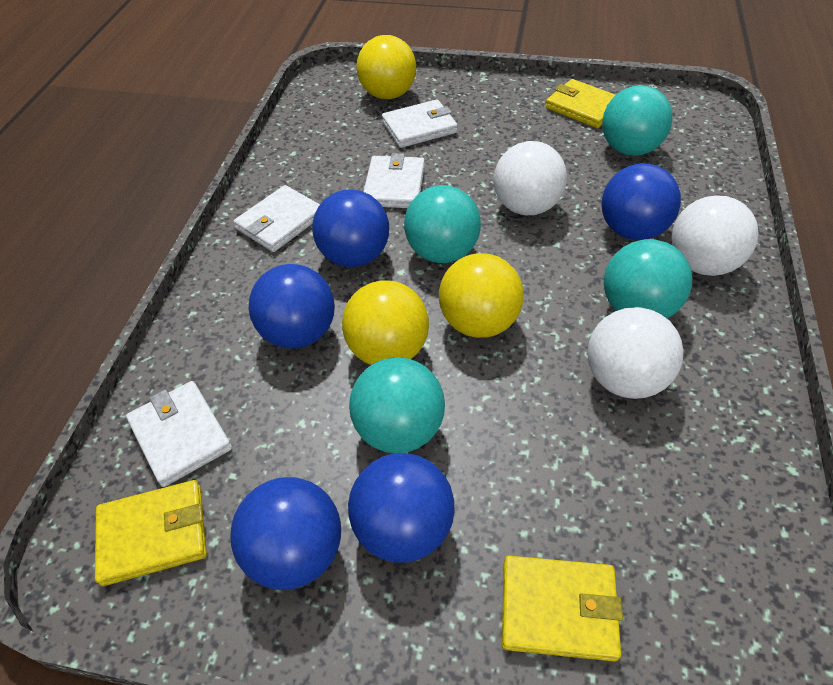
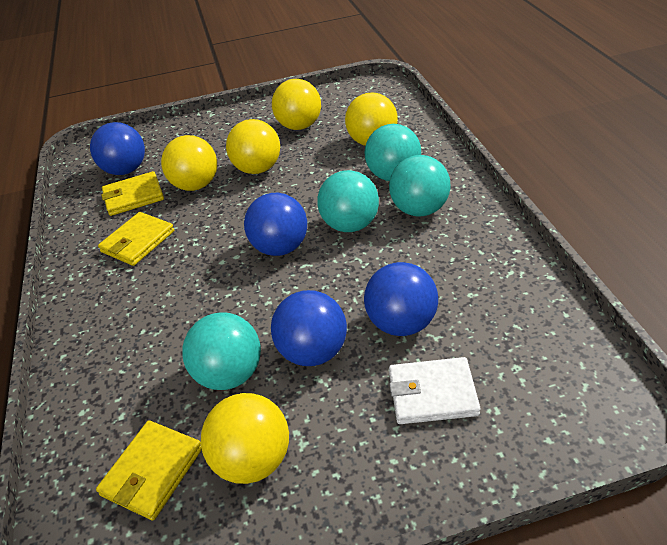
blue ball: [230,477,341,590] [249,264,335,349] [312,189,389,267] [348,453,455,563] [601,164,681,240] = 5 -> [90,122,145,175] [244,193,307,256] [271,290,347,366] [364,262,438,336] = 4
white ball: [494,141,567,215] [587,307,684,399] [672,195,759,276] = 3 -> none = 0
white wallet: [126,381,232,487] [234,185,320,252] [363,153,425,208] [382,99,458,148] = 4 -> [389,357,481,424] = 1
yellow ball: [342,280,429,365] [356,35,416,99] [439,253,524,338] = 3 -> [161,135,217,191] [201,393,289,484] [226,119,280,174] [272,79,321,130] [345,92,398,146] = 5

